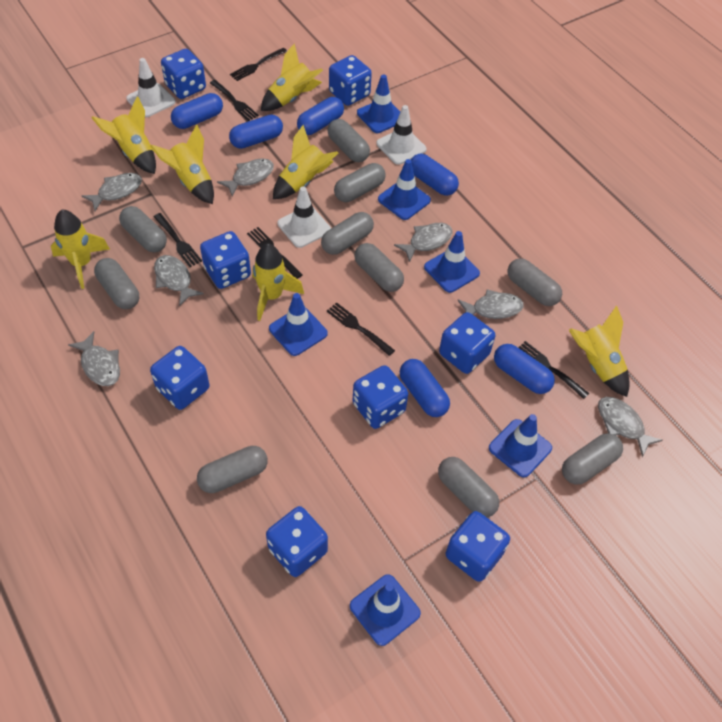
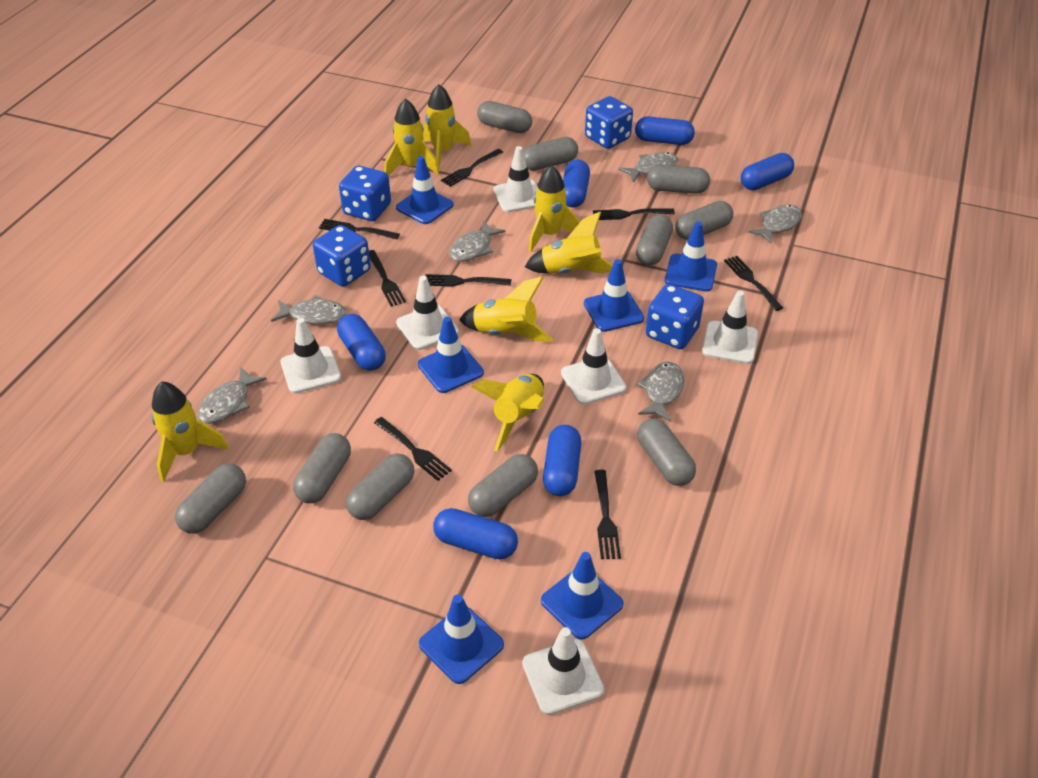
black fork: [154,213,202,267] [210,80,259,121] [230,48,287,81] [247,227,302,279] [327,302,395,356] [518,341,590,399] = 6 -> [319,219,400,239] [369,250,406,306] [374,417,452,481] [425,274,512,287] [441,149,503,187] [593,208,675,220] [594,470,621,559] [724,256,783,311] = 8
blue dice: [150,346,210,410] [161,49,206,99] [200,231,251,289] [266,506,328,577] [329,55,372,106] [353,365,408,429] [439,312,495,374] [446,511,510,582] = 8 -> [313,225,371,287] [339,166,391,221] [585,96,633,149] [646,284,704,349] = 4
grey fish: [68,331,120,386] [82,173,142,211] [154,255,204,306] [217,158,274,197] [394,223,453,262] [457,289,524,319] [598,397,663,457] = 7 -> [197,367,267,424] [271,295,346,324] [449,221,506,262] [618,152,678,183] [637,362,684,422] [748,205,802,244] = 6
white traffic cone: [126,58,176,117] [278,186,331,248] [377,105,427,165] = 3 -> [281,318,341,393] [396,276,459,350] [493,146,537,212] [522,627,604,715] [561,328,626,405] [702,291,758,364] = 6

